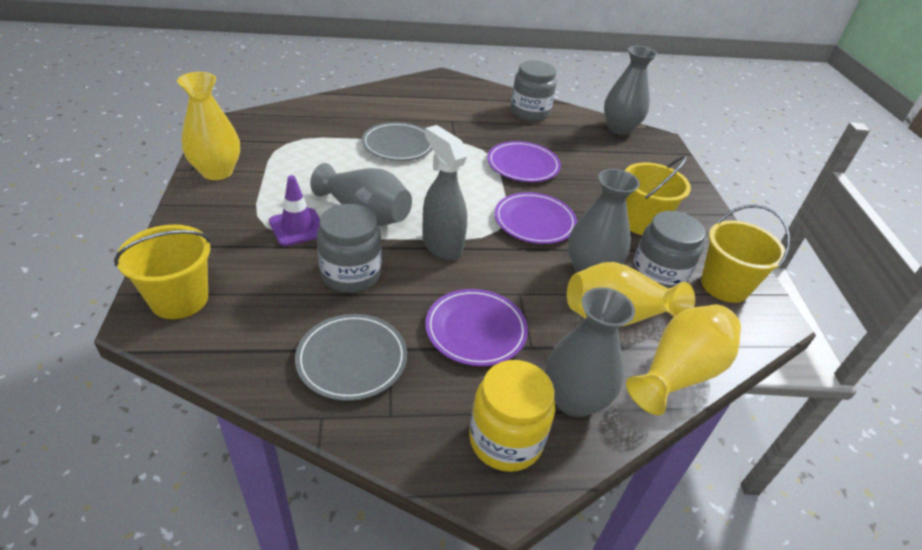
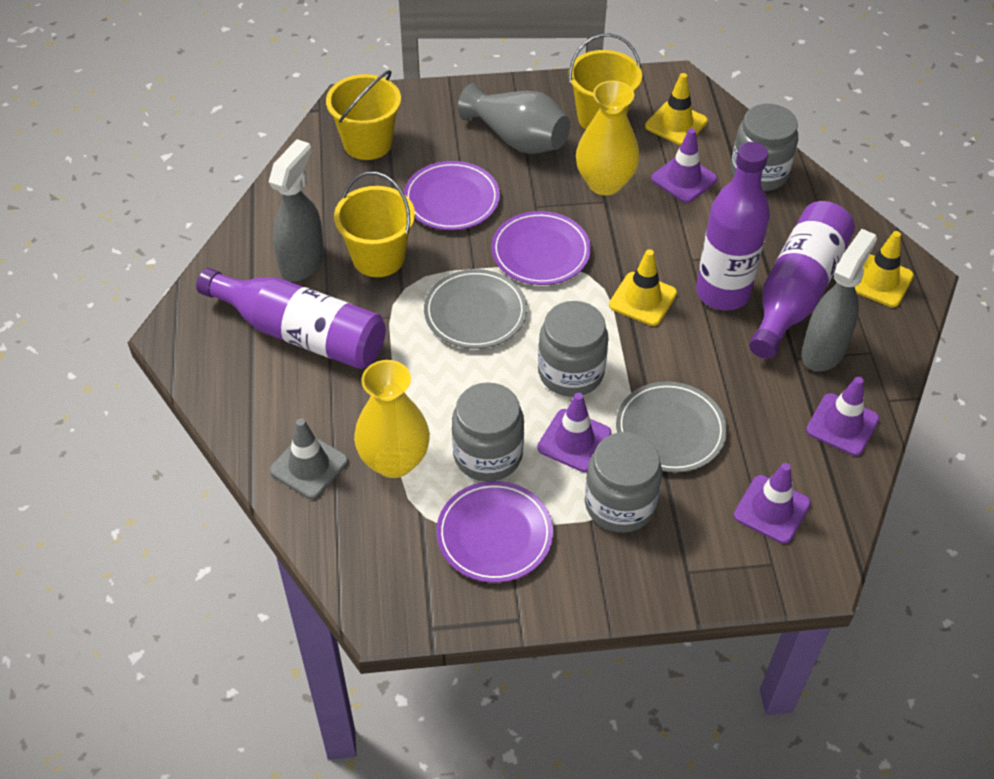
grey jar: [317,204,381,293] [511,60,556,121] [631,211,706,288] = 3 -> [452,382,524,481] [538,301,608,397] [585,432,662,533] [731,104,798,191] = 4
grey spray bottle: [422,125,467,260] = 1 -> [269,139,324,282] [801,229,877,372] = 2
grey traffic cone: none = 0 -> [269,418,348,499] = 1
grey vase: [310,163,412,226] [545,287,635,417] [568,169,640,273] [604,46,657,135] = 4 -> [458,83,570,154] = 1
purple bottle: none = 0 -> [196,268,386,369] [696,142,770,311] [749,201,855,359] = 3
purple traffic cone: [269,175,320,246] = 1 -> [537,393,612,472] [651,128,717,203] [734,463,811,544] [806,377,879,456] = 4
yellow jar: [469,360,555,472] = 1 -> none = 0
yellow traffic cone: none = 0 -> [609,249,677,326] [645,73,708,146] [855,231,914,307] = 3
yellow vase: [177,72,240,180] [567,262,695,327] [626,304,741,415] = 3 -> [354,360,430,478] [576,81,640,195] = 2

